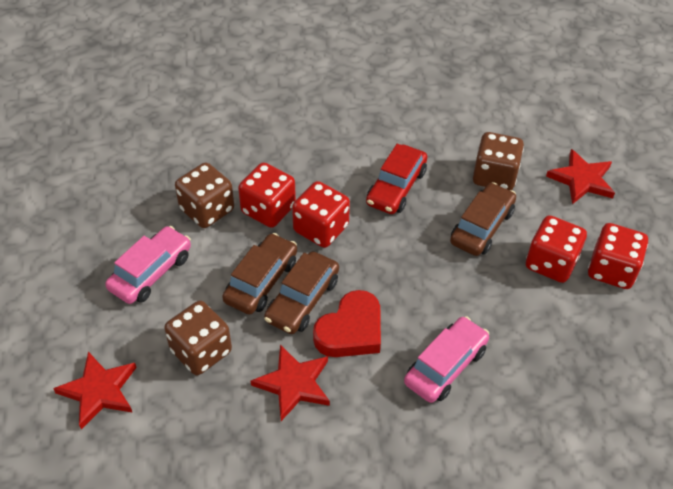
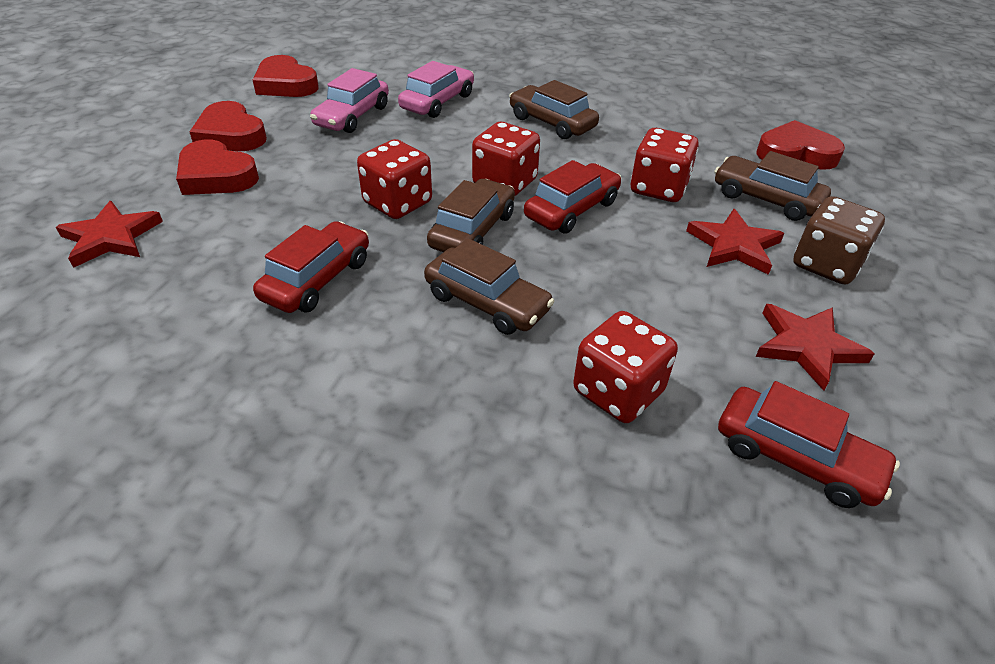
brown car: [222,233,297,315] [264,251,339,334] [450,182,516,256] = 3 -> [424,238,554,335] [427,179,515,252] [509,80,599,139] [714,151,831,221] = 4
brown dice: [164,301,232,375] [175,162,234,228] [473,132,524,190] = 3 -> [793,196,885,285] = 1
red car: [366,144,428,214] = 1 -> [253,221,369,313] [524,160,622,234] [718,381,900,508] = 3
red heart: [313,290,381,357] = 1 -> [176,139,259,195] [190,101,267,151] [253,55,319,97] [756,120,845,170] = 4

